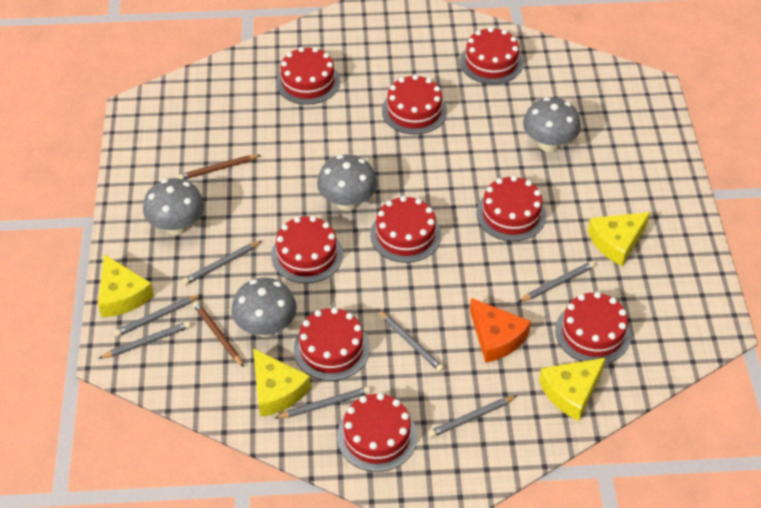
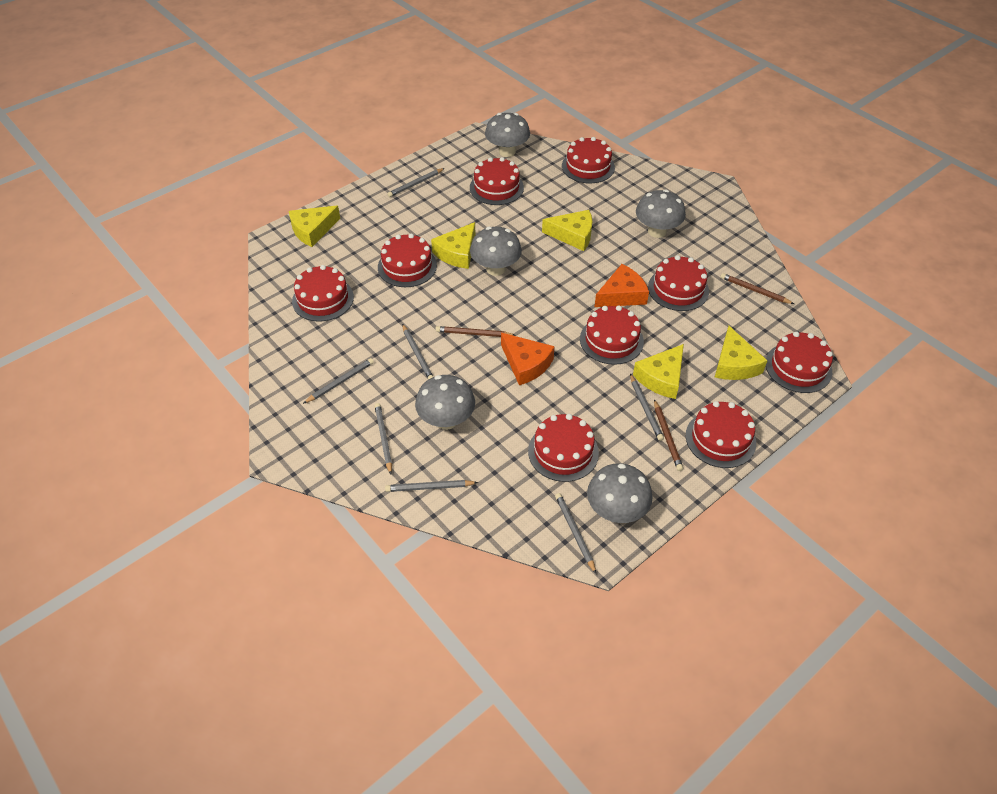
brown pencil: [178,155,261,180] [193,301,244,367] = 2 -> [435,326,515,337] [654,399,683,471] [720,273,794,304] = 3
grey mushroom: [143,178,204,235] [231,278,297,337] [317,155,377,211] [523,97,581,152] = 4 -> [415,375,475,430] [470,227,522,276] [485,113,530,157] [587,463,653,523] [636,189,686,238] = 5
orange cheese: [470,298,531,363] = 1 -> [501,333,555,385] [595,264,649,307] = 2
yellow cheese: [98,254,154,317] [253,348,311,417] [539,358,606,421] [588,212,650,266] = 4 -> [289,205,340,247] [431,222,476,269] [542,210,592,251] [633,344,684,399] [715,326,768,380] = 5

